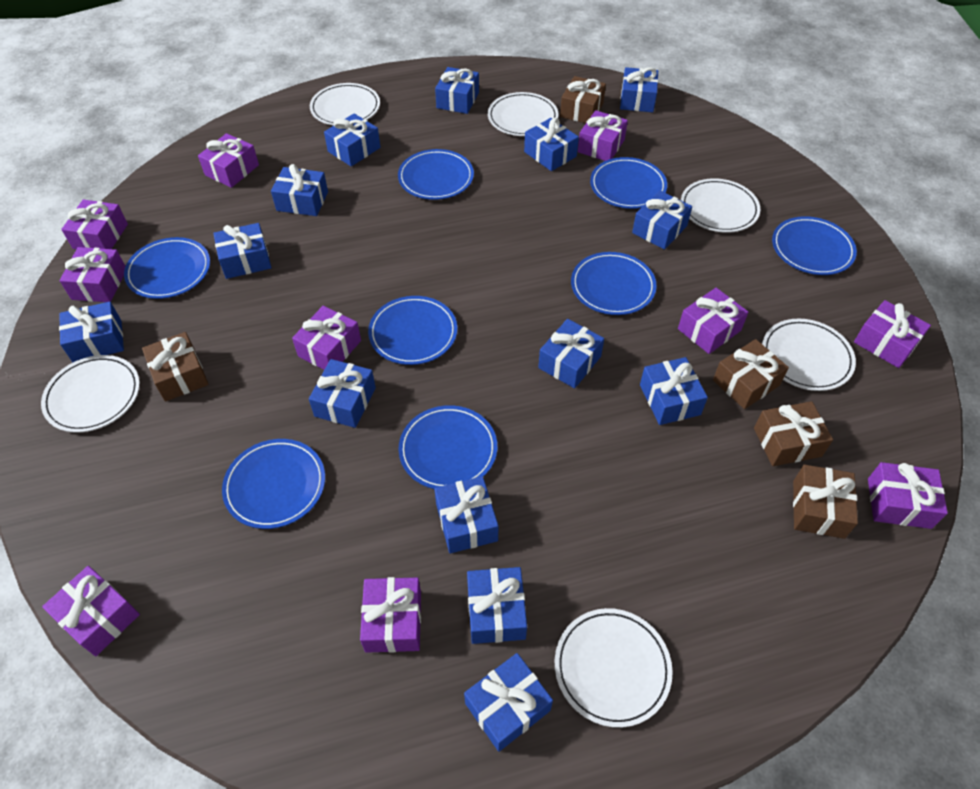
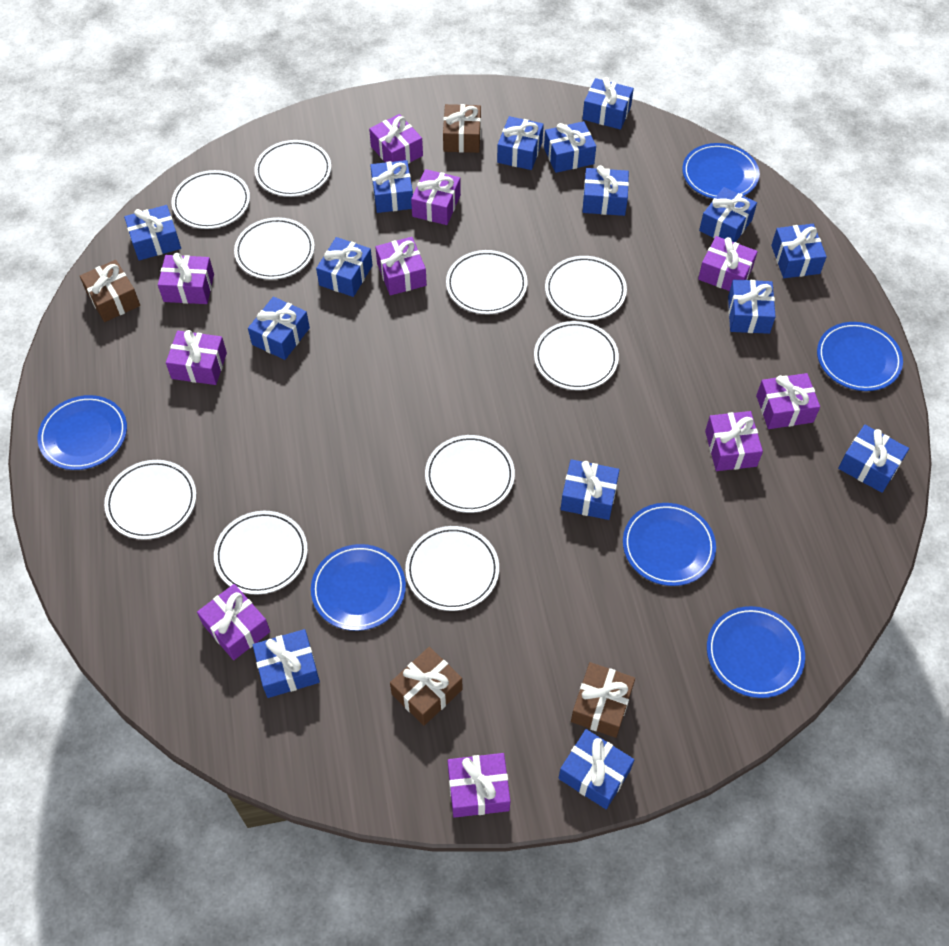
blue gift: [59,302,124,362] [213,223,271,279] [271,164,328,216] [309,359,376,428] [324,113,380,167] [434,476,498,554] [435,67,479,114] [464,653,553,752] [467,567,527,644] [524,118,579,171] [538,319,604,388] [620,67,658,112] [632,190,692,250] [640,357,708,425] = 14 -> [124,205,181,261] [248,297,310,360] [253,629,320,698] [316,237,373,297] [370,160,413,213] [497,116,544,170] [544,121,596,173] [558,729,634,809] [561,459,620,520] [583,77,634,130] [583,165,629,216] [699,187,757,242] [728,280,776,334] [771,224,827,278] [838,425,909,493] = 15
blue plate: [124,237,210,299] [222,439,325,529] [368,296,457,365] [398,149,474,200] [399,405,497,489] [571,252,657,315] [590,157,667,209] [772,216,857,275] = 8 -> [38,395,127,470] [311,544,406,631] [623,503,716,586] [682,143,760,199] [707,606,805,698] [817,322,903,391] = 6
brown gift: [142,332,209,402] [560,76,606,123] [713,339,789,409] [754,401,833,466] [793,465,858,539] = 5 -> [80,260,140,322] [390,647,463,726] [443,104,481,153] [571,662,635,738] = 4
white plate: [41,355,140,433] [310,83,380,126] [488,92,558,136] [555,608,673,728] [681,178,760,233] [762,318,856,391] = 6 -> [104,460,196,540] [172,170,250,229] [214,511,308,595] [234,217,315,279] [255,140,331,197] [405,526,499,611] [425,435,515,513] [446,250,528,314] [534,321,619,390] [545,256,627,320] = 10

